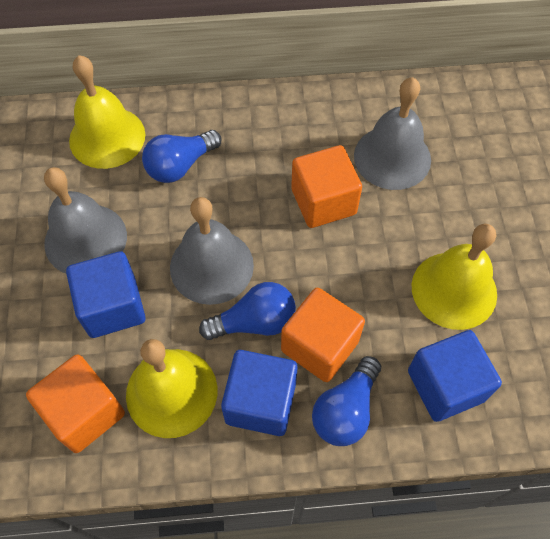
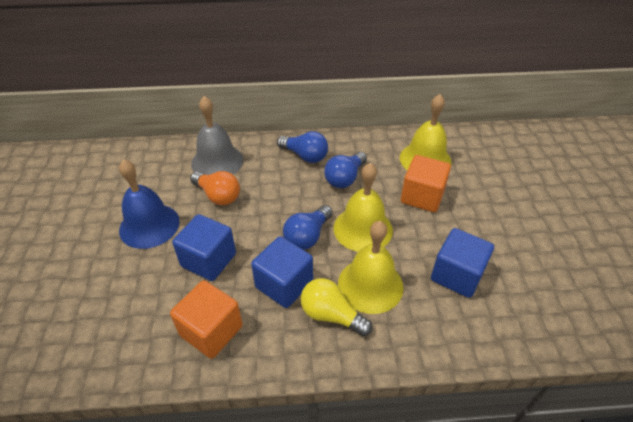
blue bell: none = 0 -> [119,159,180,249] = 1
grey bell: [44,167,127,273] [170,197,254,305] [354,77,431,190] = 3 -> [191,96,243,175] = 1
orange cube: [26,354,125,453] [281,288,365,382] [291,145,362,228] = 3 -> [170,280,243,359] [401,155,451,212] = 2
orange light bulb: none = 0 -> [190,171,240,205] = 1
yellow light bulb: none = 0 -> [301,278,373,336] = 1

